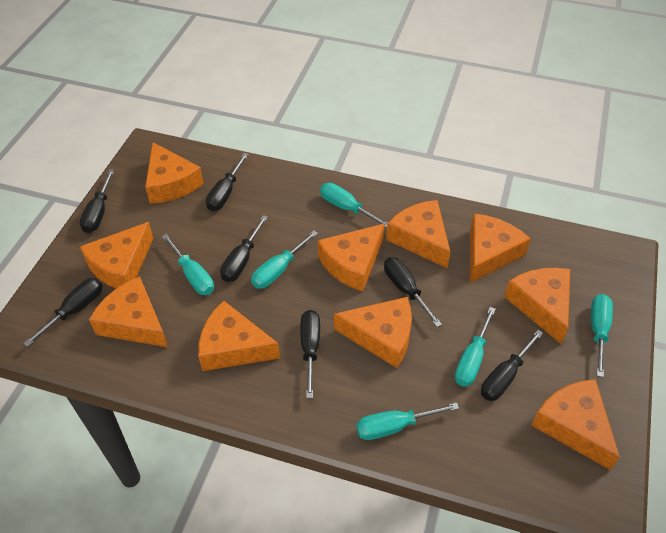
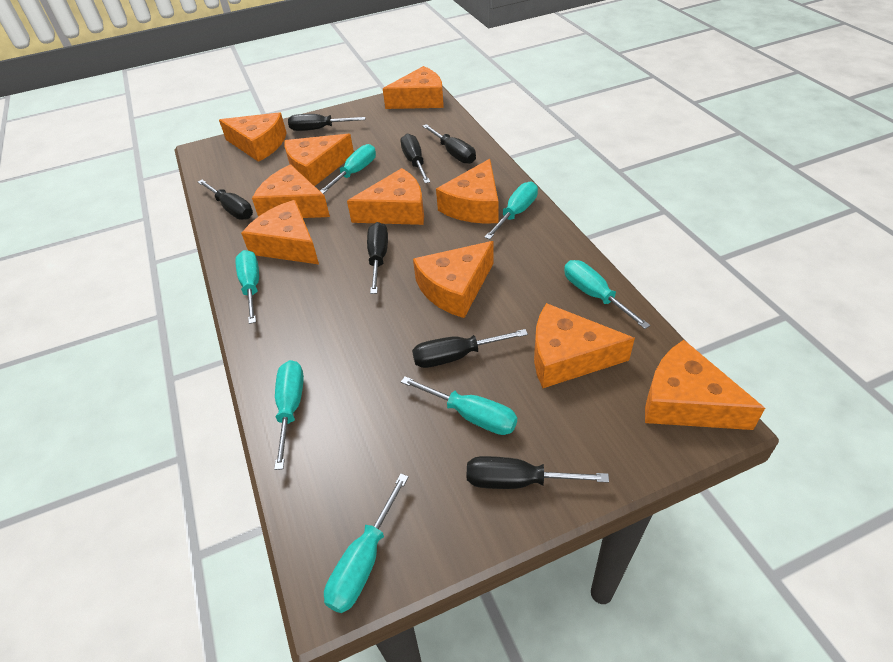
turquoise screwdriver: [162,234,214,295] [251,230,318,289] [320,183,387,228] [356,403,459,440] [455,307,496,387] [591,294,613,377] = 6 -> [235,250,259,324] [274,360,304,470] [320,144,376,194] [324,473,409,613] [401,376,517,435] [484,182,538,239] [564,260,650,329] = 7

